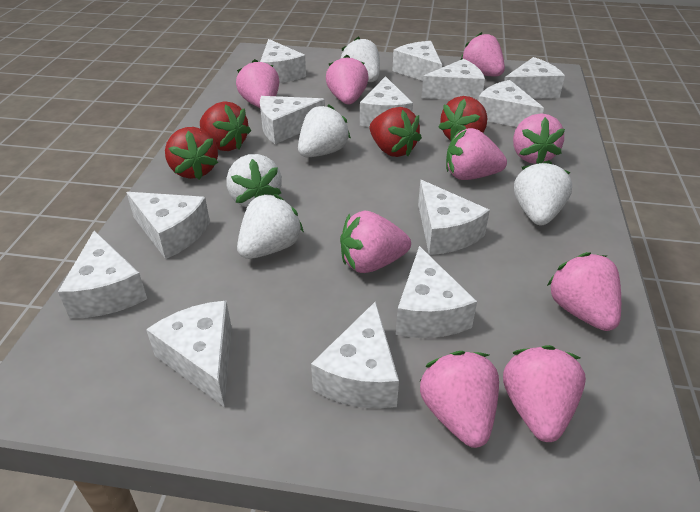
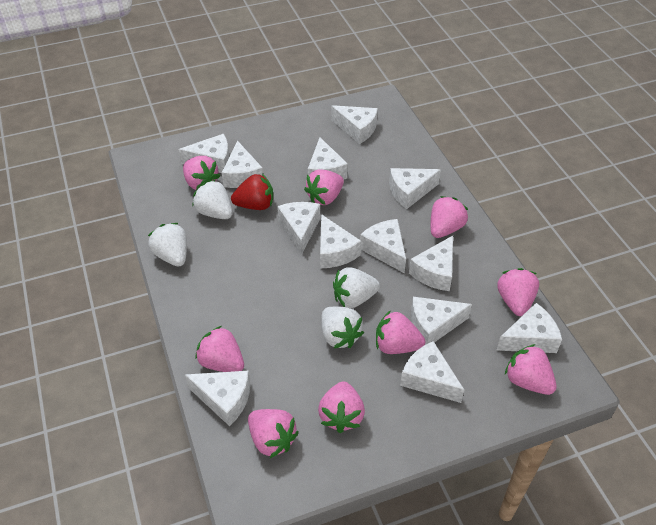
red strawberry: [165,127,218,180] [200,101,251,151] [370,107,422,157] [439,96,487,141] = 4 -> [231,174,273,210] = 1
white strawberry: [226,154,282,207] [237,194,304,259] [298,104,351,157] [341,37,380,82] [514,160,572,225] = 5 -> [148,223,187,267] [192,180,232,219] [321,307,364,348] [333,267,380,308] = 4

